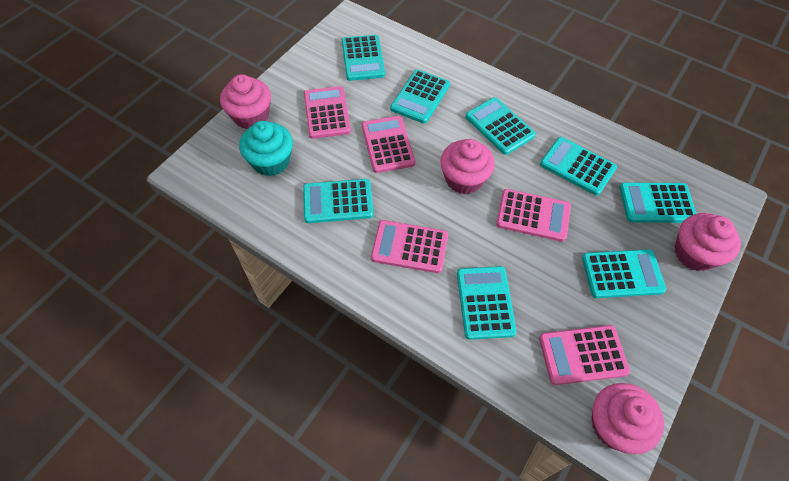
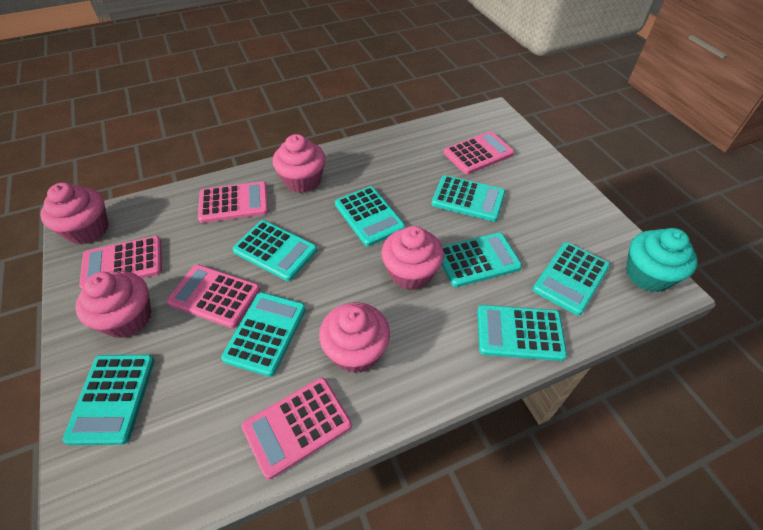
pink cupcake: [220,74,271,129] [440,139,495,194] [592,383,664,454] [675,213,741,271] = 4 -> [40,183,109,244] [75,271,151,338] [273,134,325,193] [319,302,390,373] [381,226,444,290] = 5

